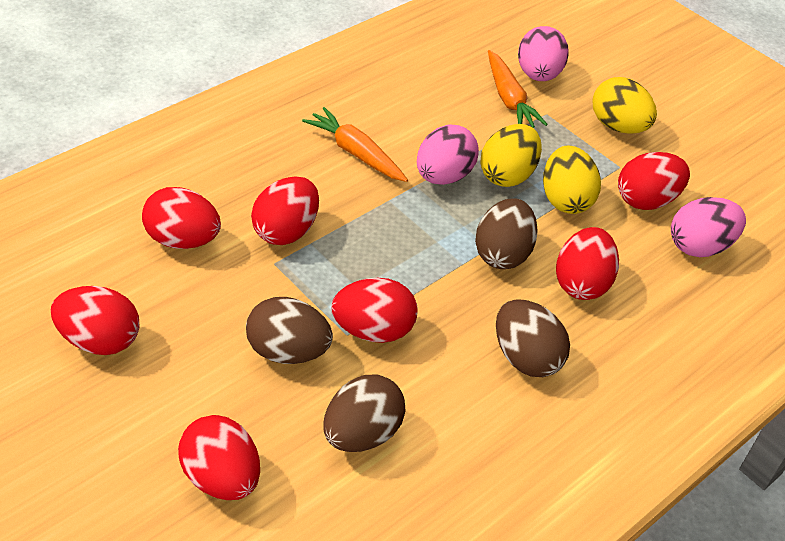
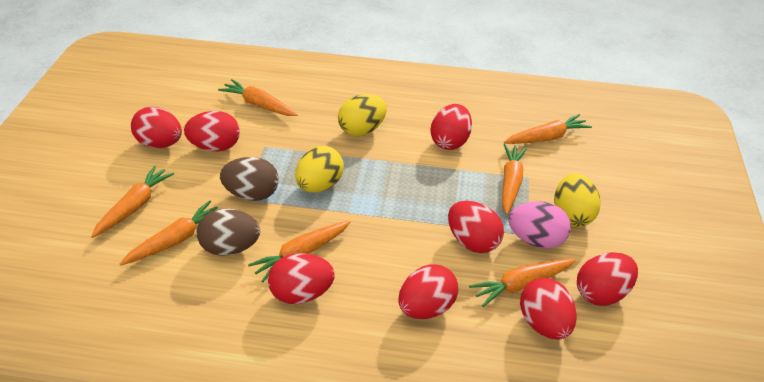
brown egg: [246,297,333,364] [323,375,406,452] [475,198,538,269] [496,299,570,377] = 4 -> [196,208,260,256] [220,157,279,201] = 2
orange carrot: [302,107,408,182] [488,50,548,128] = 2 -> [91,166,174,238] [120,201,218,265] [218,79,298,116] [248,221,350,282] [469,259,576,307] [502,144,527,215] [504,114,592,144] = 7
pink egg: [417,124,479,185] [518,26,569,81] [671,197,746,257] = 3 -> [508,201,571,249] = 1
red egg: [51,286,139,355] [142,187,221,249] [178,415,260,500] [251,176,319,245] [331,278,418,343] [556,227,619,300] [618,152,690,210] = 7 -> [131,107,182,148] [184,111,240,151] [268,253,335,304] [398,264,458,319] [430,104,472,150] [448,201,504,253] [520,278,577,340] [577,252,638,306] = 8

